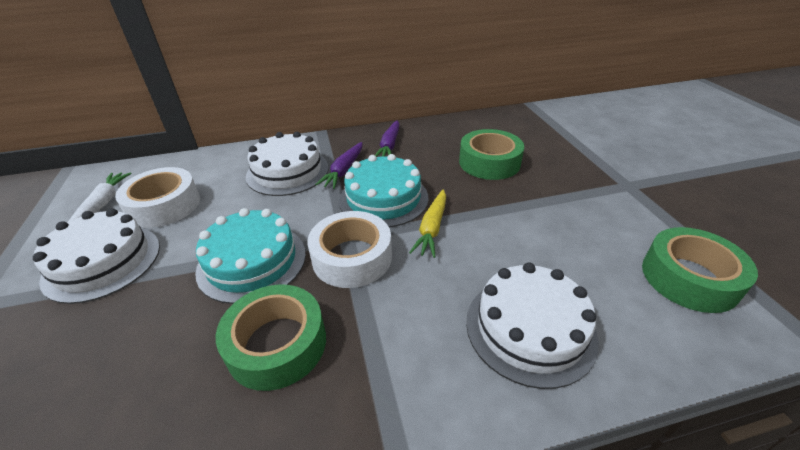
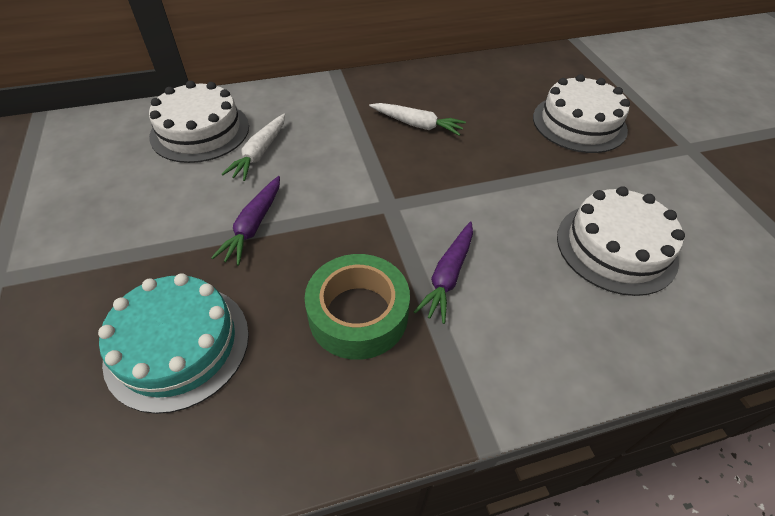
green tape: [216,285,326,391] [459,129,524,180] [642,227,758,313] = 3 -> [304,254,410,360] = 1
turquoise cake: [195,208,306,304] [339,154,428,227] = 2 -> [98,273,249,414] = 1
white carrot: [68,172,131,222] = 1 -> [222,114,285,181] [369,103,466,136] = 2
white tape: [115,167,200,228] [308,211,392,288] = 2 -> none = 0
yellow carrot: [409,190,446,258] = 1 -> none = 0

